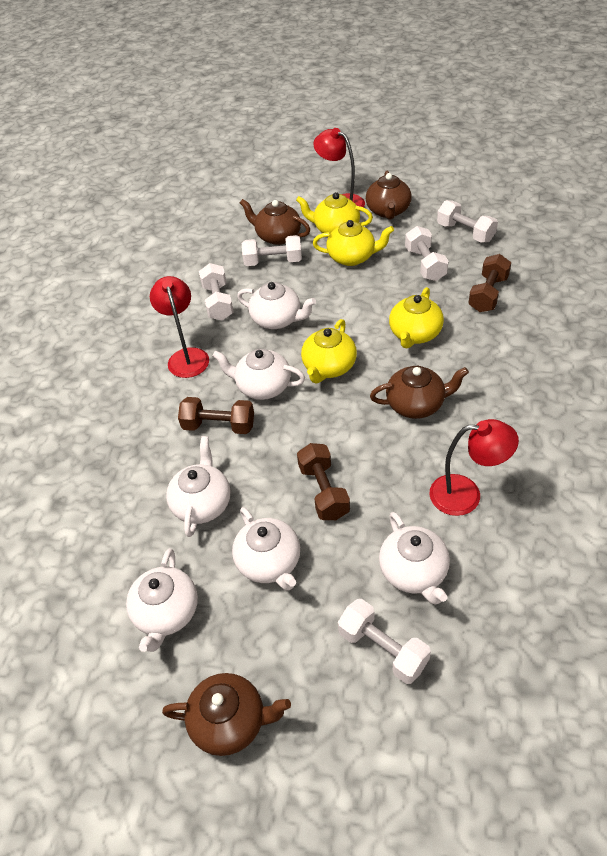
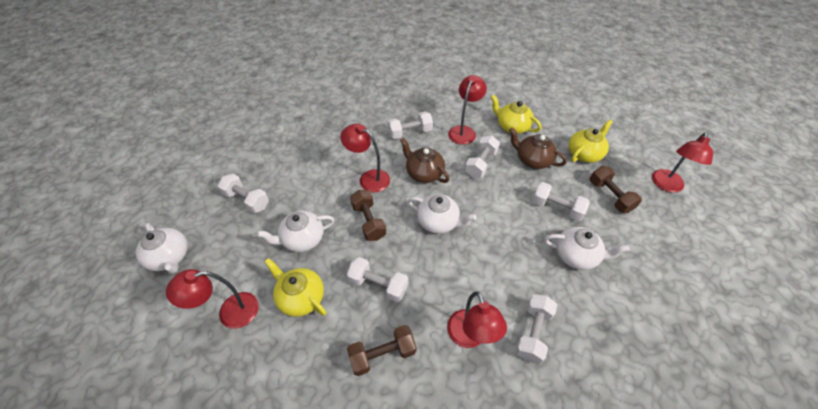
brown teapot: [162,673,291,756] [240,199,310,245] [366,171,412,219] [370,366,469,419] = 4 -> [400,138,449,183] [509,127,567,169] = 2
red lamp: [150,276,209,378] [313,128,365,208] [429,419,519,516] = 3 -> [166,269,259,329] [340,124,390,193] [447,291,507,348] [448,75,487,145] [652,132,713,193] = 5
white dumbbell: [199,263,234,320] [242,235,302,266] [338,599,431,684] [405,226,449,281] [437,200,498,243] = 5 -> [218,174,269,213] [347,257,408,302] [387,112,433,139] [465,136,500,178] [515,294,557,364] [532,182,590,221] = 6
white teapot: [126,548,198,652] [166,436,231,537] [212,349,305,400] [232,507,300,591] [237,282,316,329] [379,512,450,605] = 6 -> [136,223,188,274] [257,211,335,252] [408,194,476,234] [544,227,629,270] = 4
yellow teapot: [296,192,373,233] [301,319,357,383] [313,220,394,266] [389,287,444,348] = 4 -> [264,258,326,317] [491,95,541,134] [569,120,613,163] = 3

